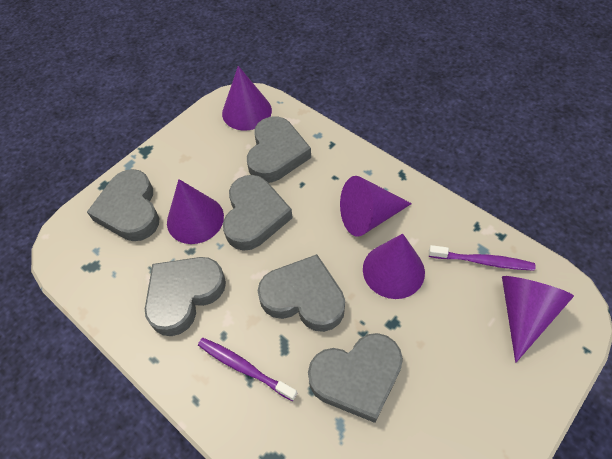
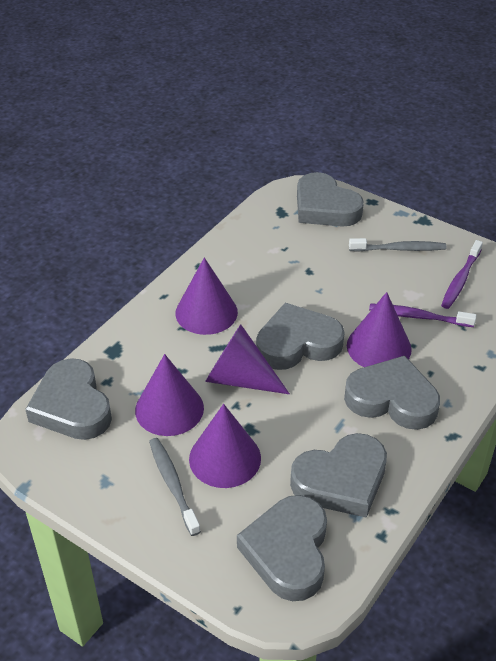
grey toothbrush: none = 0 -> [149,438,201,536] [349,238,447,252] = 2

